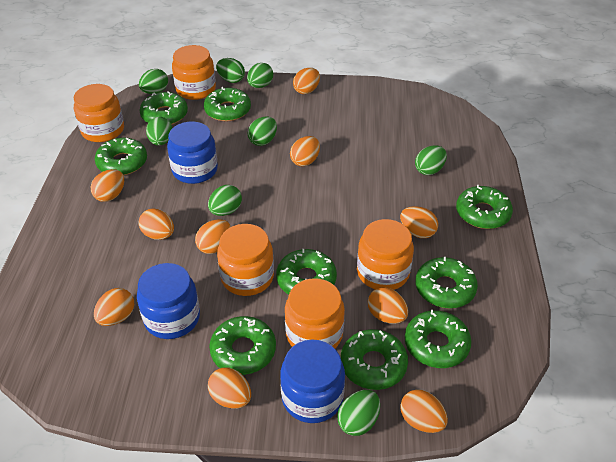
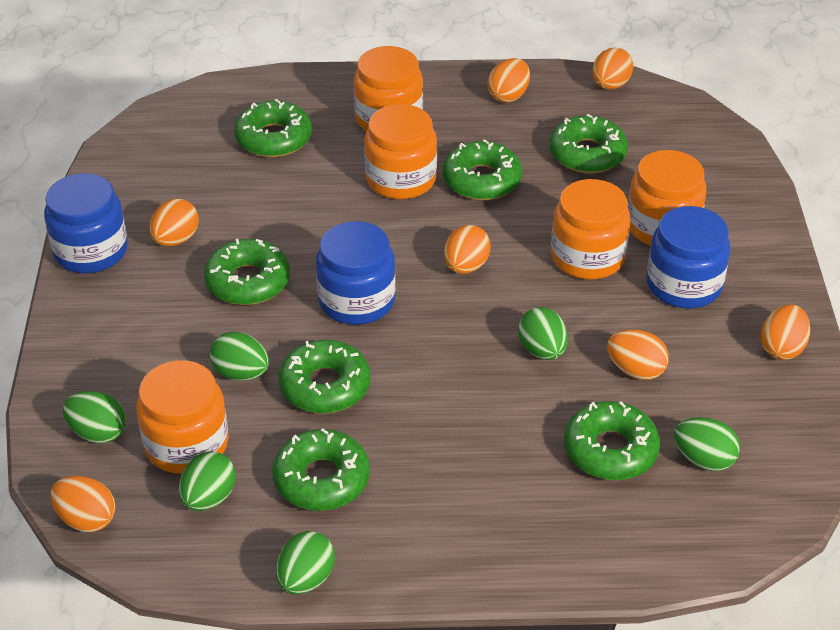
green donut: [95,138,147,176] [139,91,188,125] [204,87,251,121] [209,316,276,375] [276,249,337,294] [341,329,408,390] [405,310,472,368] [415,257,478,308] [456,185,513,229] = 9 -> [204,239,290,305] [234,99,312,157] [272,428,370,511] [278,340,371,414] [443,139,522,200] [549,114,628,173] [564,401,660,480] = 7
green egg: [139,69,168,94] [146,117,172,145] [208,185,242,216] [216,58,245,83] [247,63,273,88] [248,117,277,146] [337,390,380,436] [415,145,447,175] = 8 -> [63,391,126,444] [179,452,236,511] [210,332,269,381] [276,531,335,594] [518,307,568,360] [674,417,740,471] = 6
orange egg: [91,169,124,202] [94,288,134,326] [138,208,174,240] [195,219,231,254] [208,367,251,409] [290,136,320,166] [293,68,320,94] [368,287,408,324] [400,206,438,238] [400,389,448,433] = 10 -> [50,476,116,532] [149,199,199,246] [444,225,491,274] [488,58,530,103] [592,47,633,90] [607,329,669,380] [761,304,811,360] = 7

